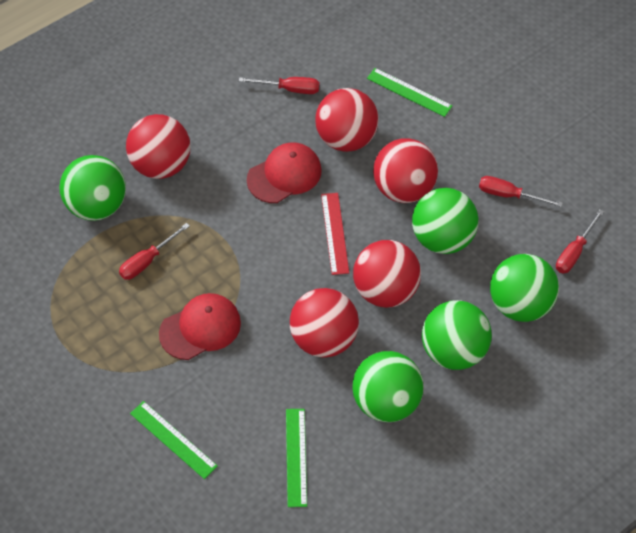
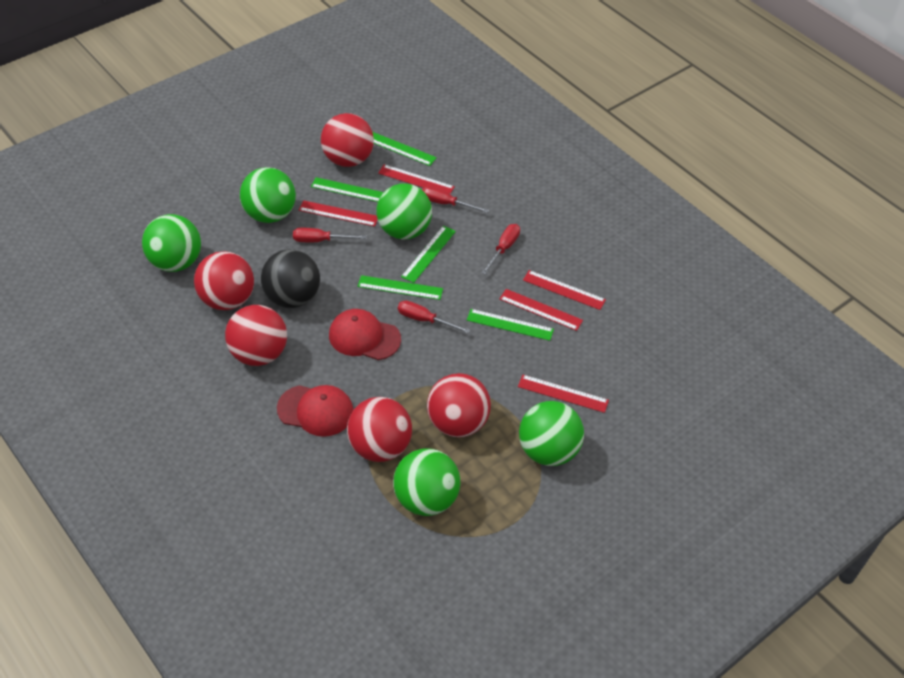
black ball: none = 0 -> [261,249,320,308] = 1
green ruler: [130,401,218,479] [286,409,307,507] [367,68,452,117] = 3 -> [311,177,384,202] [358,275,443,300] [373,132,437,166] [401,226,456,283] [467,309,554,341] = 5
red ruler: [321,193,349,275] = 1 -> [299,200,378,227] [378,164,455,194] [500,289,583,331] [518,375,609,413] [523,270,606,310] = 5

